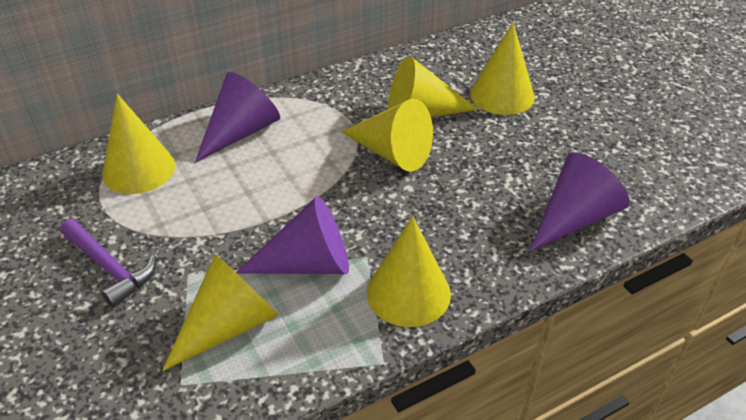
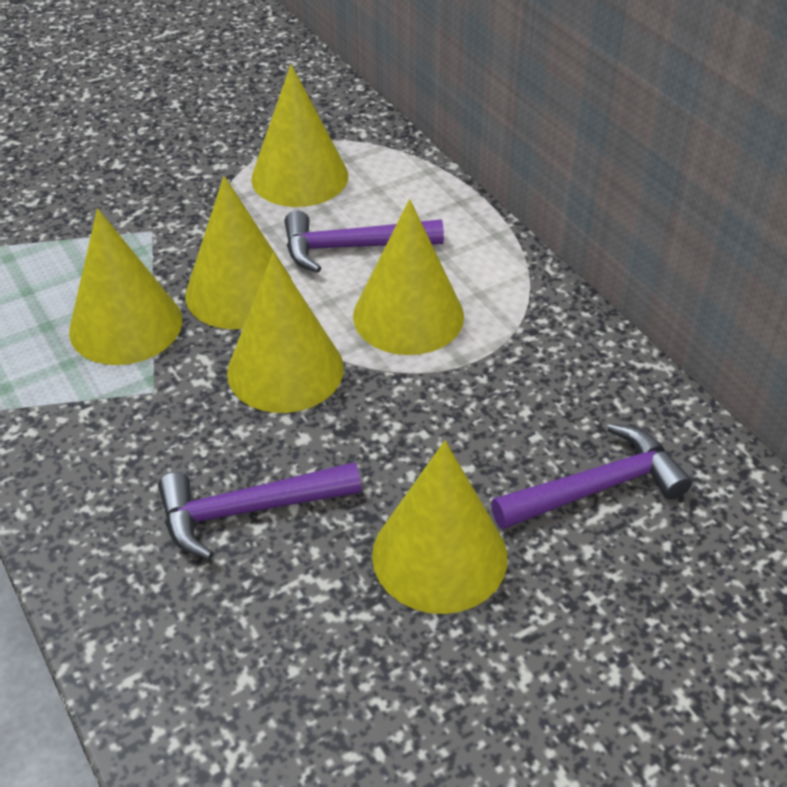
purple cone: [195,72,280,163] [236,196,349,274] [530,152,629,251] = 3 -> none = 0
purple hammer: [60,219,156,308] = 1 -> [158,462,361,560] [284,210,444,273] [491,423,692,529] = 3

